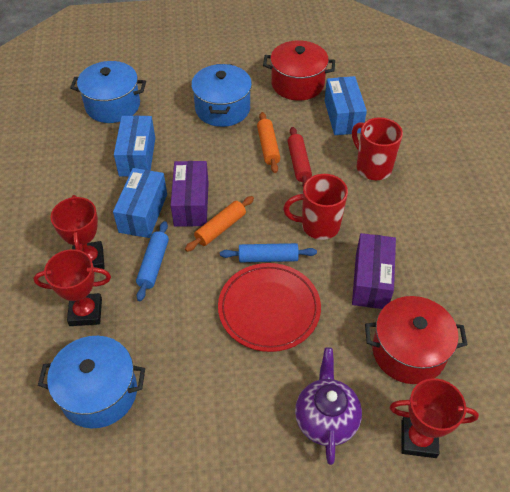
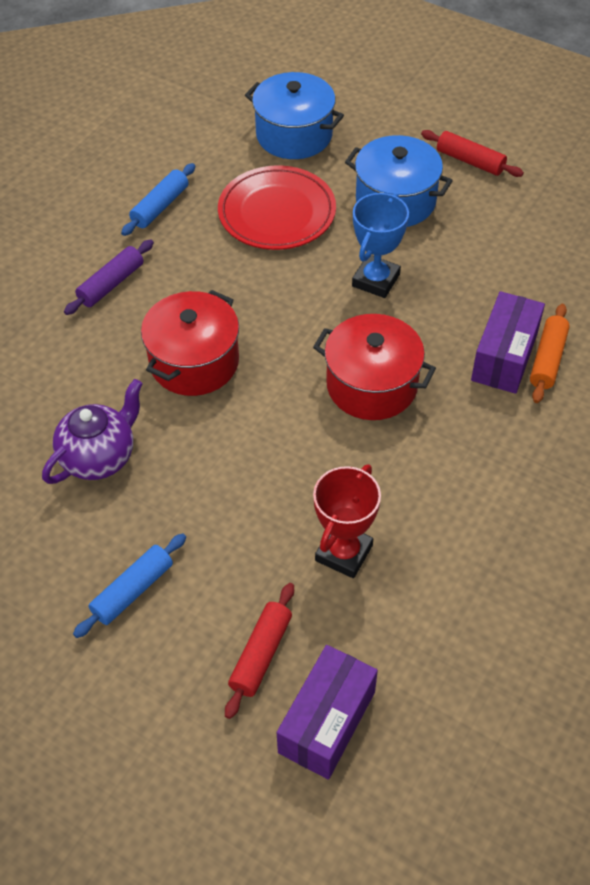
blue box: [113,168,167,238] [114,115,155,177] [324,76,367,135] = 3 -> none = 0
blue pot: [38,336,145,428] [70,61,146,123] [191,64,252,127] = 3 -> [245,72,344,159] [345,135,453,227] = 2
blue trophy: none = 0 -> [352,193,409,298] = 1
orange rolling pin: [185,196,254,252] [257,112,280,173] = 2 -> [530,304,570,403] = 1
purple rolling pin: none = 0 -> [64,240,154,315] = 1
red mug: [283,174,348,240] [352,117,403,180] = 2 -> none = 0
red rolling pin: [288,127,312,187] = 1 -> [225,583,294,719] [421,130,524,177] = 2
red trophy: [34,249,111,326] [50,195,105,269] [389,378,479,458] = 3 -> [313,464,381,578] = 1

